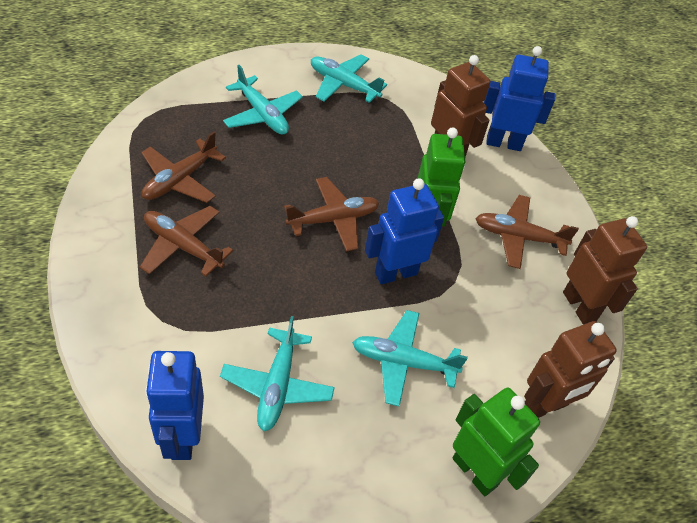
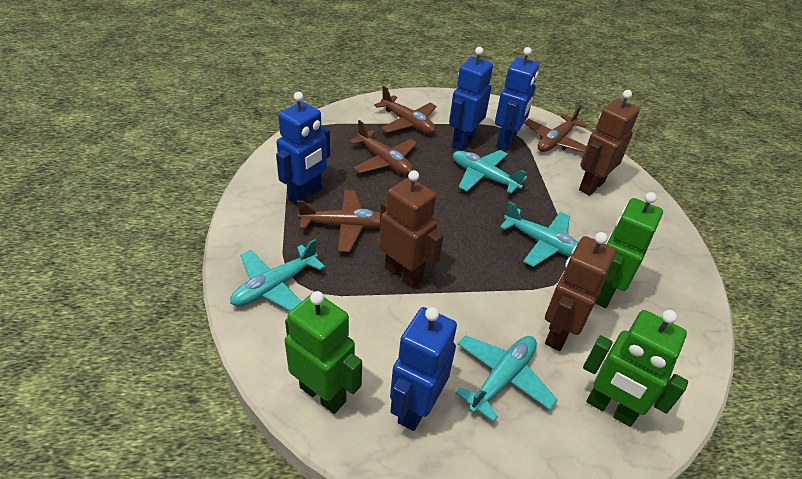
blue robot: [145,351,204,460] [365,178,444,284] [483,46,555,151] = 3 -> [276,92,330,205] [390,307,457,431] [449,47,493,151] [495,47,539,150] = 4
green robot: [417,127,466,226] [453,388,540,496] = 2 -> [285,291,362,414] [583,310,688,427] [595,192,663,308] = 3

